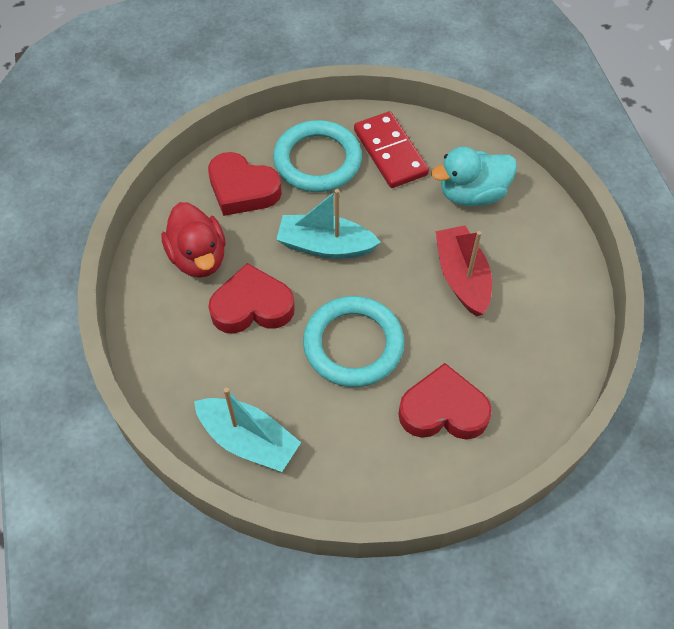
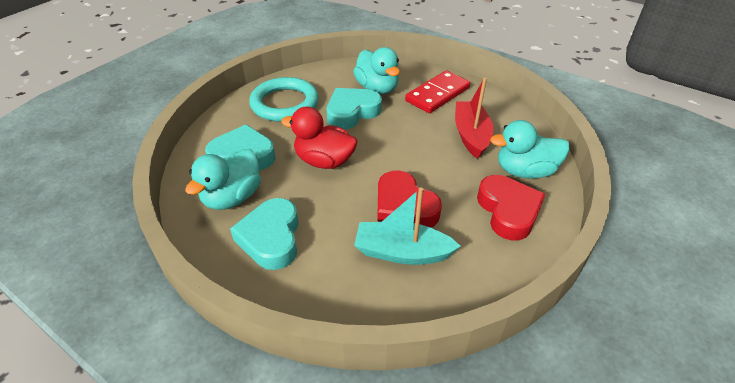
red heart: [208,152,282,216] [208,263,295,334] [398,363,492,440] = 3 -> [377,170,442,228] [477,175,545,240] = 2
turquoise boat: [194,388,301,472] [276,189,381,259] = 2 -> [354,187,461,265] = 1
turquoise duck: [431,146,517,206] = 1 -> [185,149,261,210] [353,47,400,94] [490,120,569,179] = 3
turquoise heart: none = 0 -> [205,124,275,170] [230,198,299,270] [327,88,382,129] = 3
turquoise ring: [273,120,362,192] [303,296,404,387] = 2 -> [249,77,319,122] = 1

